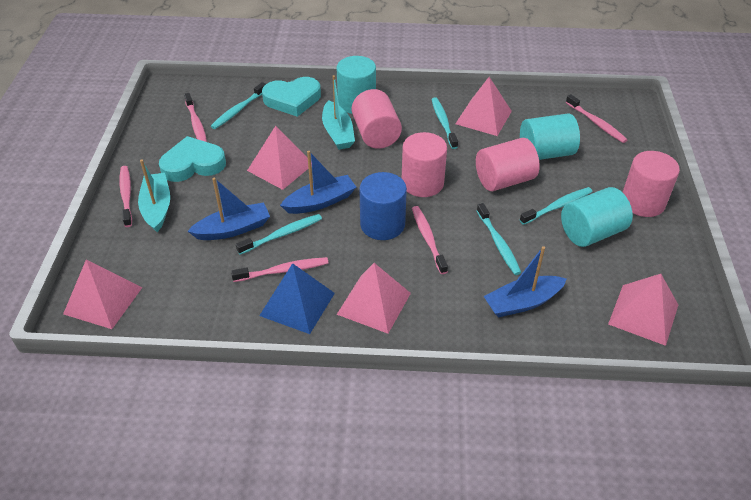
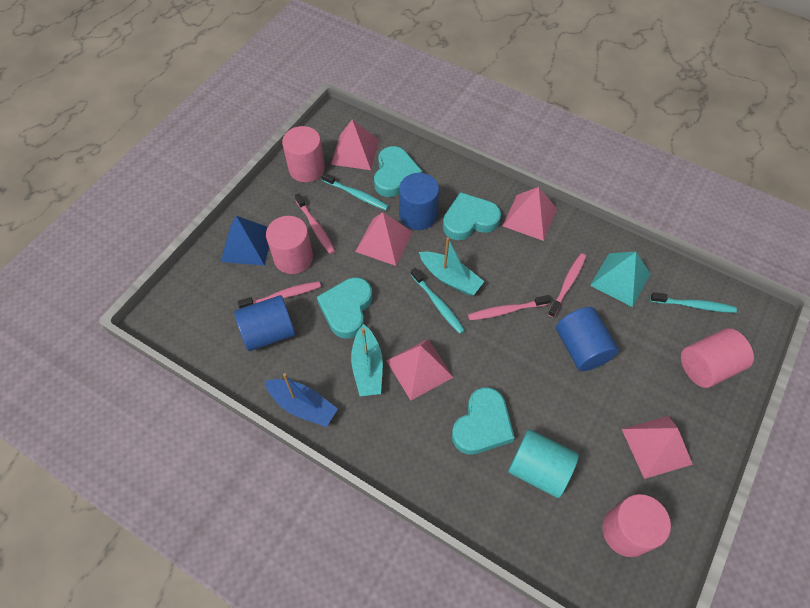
blue boat: [187,178,270,240] [280,151,356,214] [484,246,567,317] = 3 -> [265,373,338,427] = 1
blue cylinder: [359,172,407,240] = 1 -> [234,295,295,351] [399,173,439,230] [556,307,619,371] = 3
pink toothbrush: [119,166,132,227] [184,93,207,142] [231,257,328,282] [412,206,448,274] [566,94,627,143] = 5 -> [237,281,321,308] [294,193,335,254] [468,295,551,320] [548,253,586,317] = 4
turquoise cylinder: [336,56,376,114] [520,113,580,160] [561,187,633,247] = 3 -> [508,429,579,498] = 1
turquoise heart: [159,136,226,182] [262,77,321,117] = 2 -> [317,277,372,339] [374,146,422,197] [443,192,501,240] [452,387,515,455] = 4
turquoise pyramid: none = 0 -> [590,252,651,307] = 1
turquoise toothbrush: [211,82,266,129] [236,214,322,255] [431,97,458,149] [477,203,521,275] [520,187,593,225] = 5 -> [322,172,389,210] [411,268,465,334] [650,292,737,313] = 3

